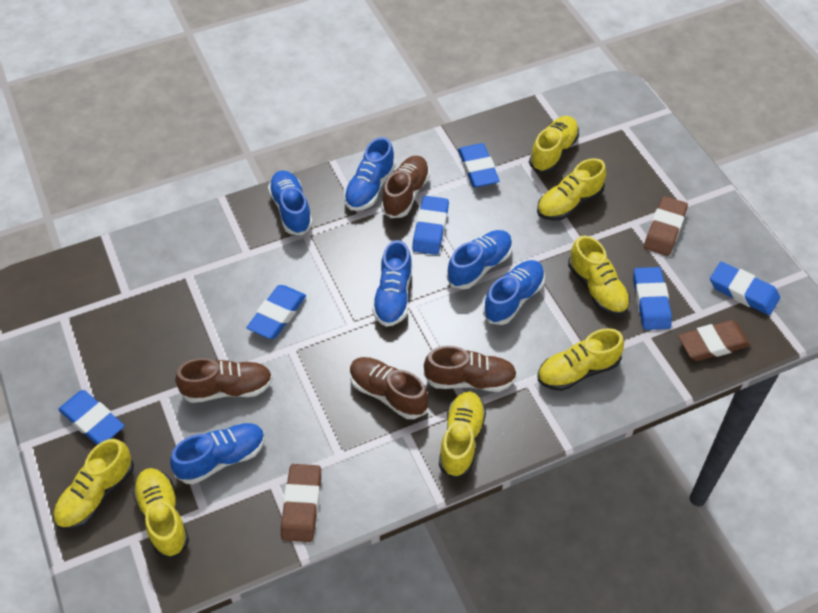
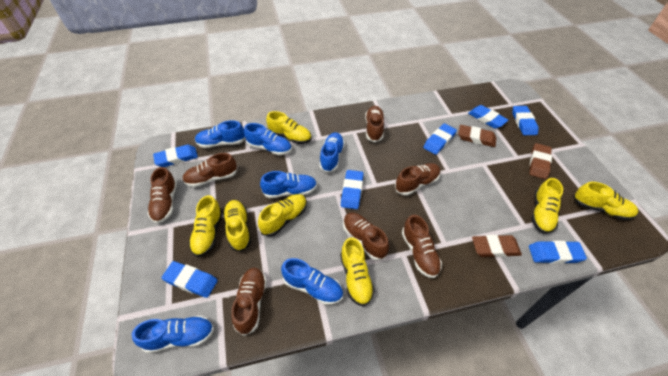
blue eraser: [58,390,124,445] [247,285,306,339] [412,196,449,255] [458,143,500,187] [633,267,672,330] [710,262,780,315] = 6 -> [153,145,198,167] [161,261,218,298] [341,170,364,209] [423,123,457,155] [468,105,508,129] [512,106,539,135] [529,241,587,264] = 7
brown shoe: [175,358,273,403] [350,357,428,419] [381,156,430,218] [424,346,517,392] = 4 -> [148,167,177,224] [182,153,238,187] [231,267,267,336] [343,212,389,261] [365,106,384,142] [395,163,441,195] [402,215,442,278] = 7

